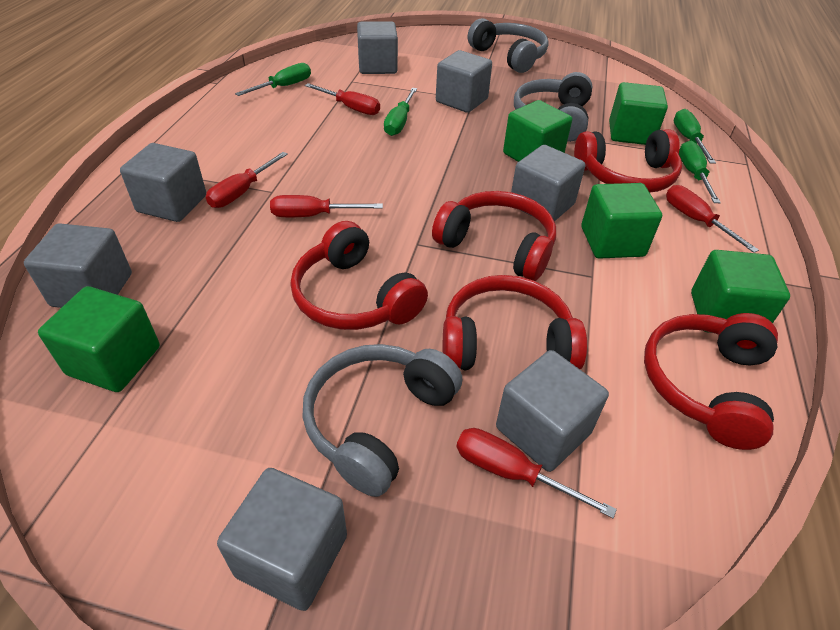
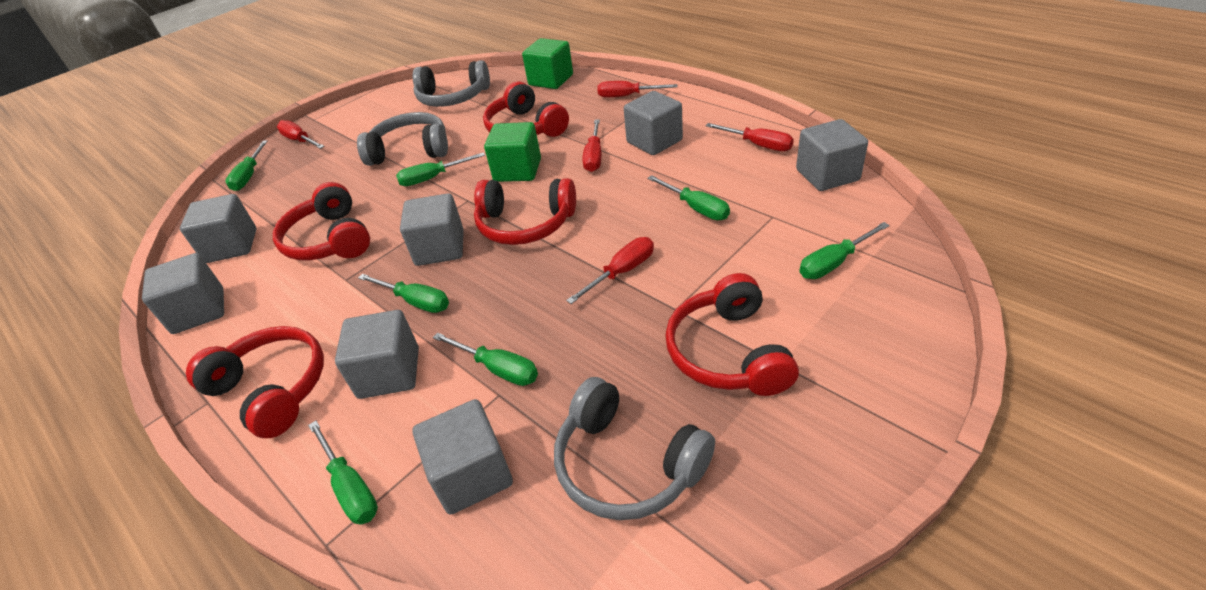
green cube: [38,286,160,392] [503,100,572,162] [581,183,662,259] [609,82,668,145] [691,250,790,333] = 5 -> [484,122,541,182] [522,38,573,89] = 2
green screwdriver: [235,63,311,96] [384,88,417,136] [674,109,716,164] [679,141,721,203] = 4 -> [225,140,267,191] [308,421,378,525] [358,274,449,313] [396,152,485,186] [433,332,538,386] [647,175,730,220] [799,222,890,279] = 7

